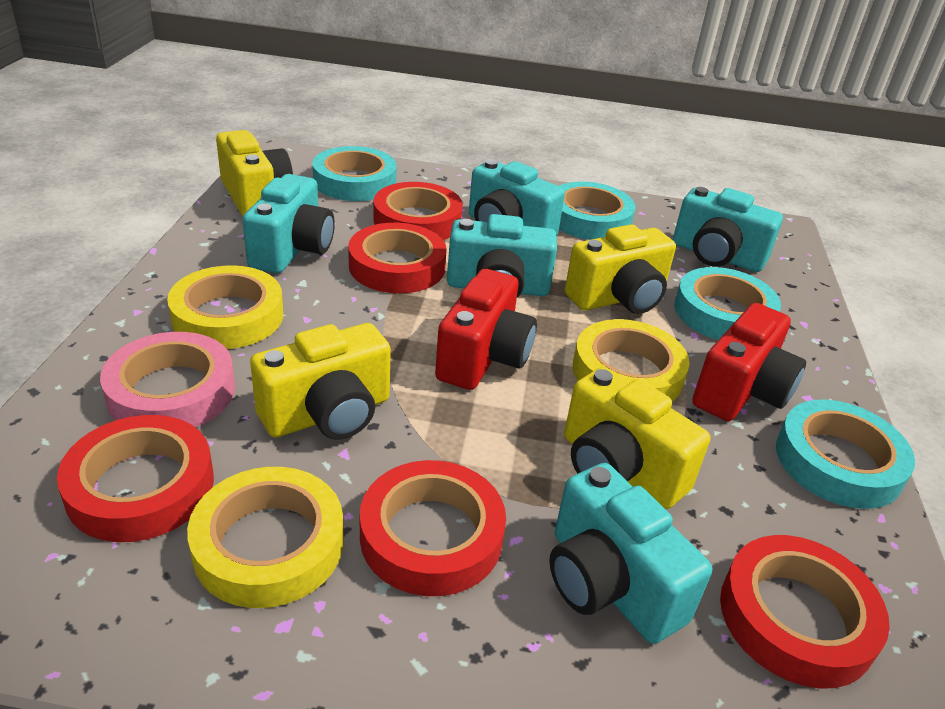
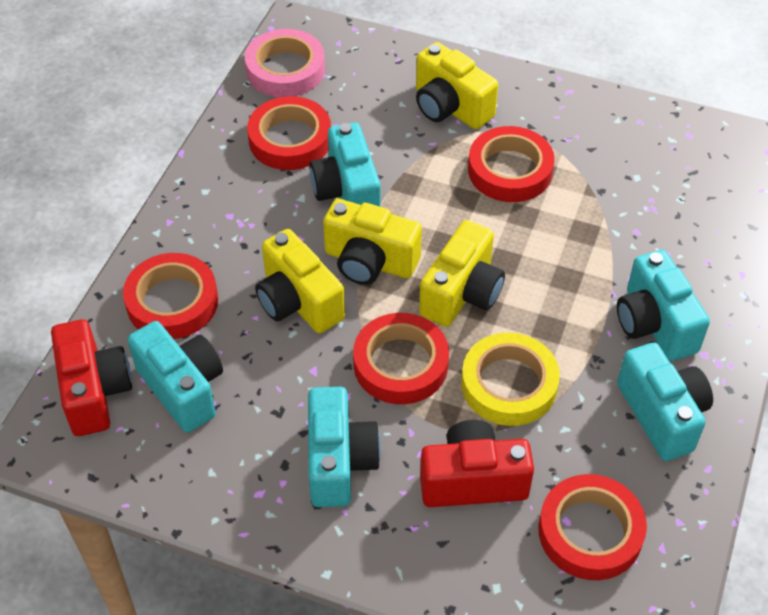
turquoise tape: [313,146,397,201] [559,182,636,240] [674,267,781,340] [776,400,915,509] = 4 -> none = 0
yellow tape: [167,265,283,349] [187,467,344,608] [573,319,690,402] = 3 -> [461,332,560,426] = 1

